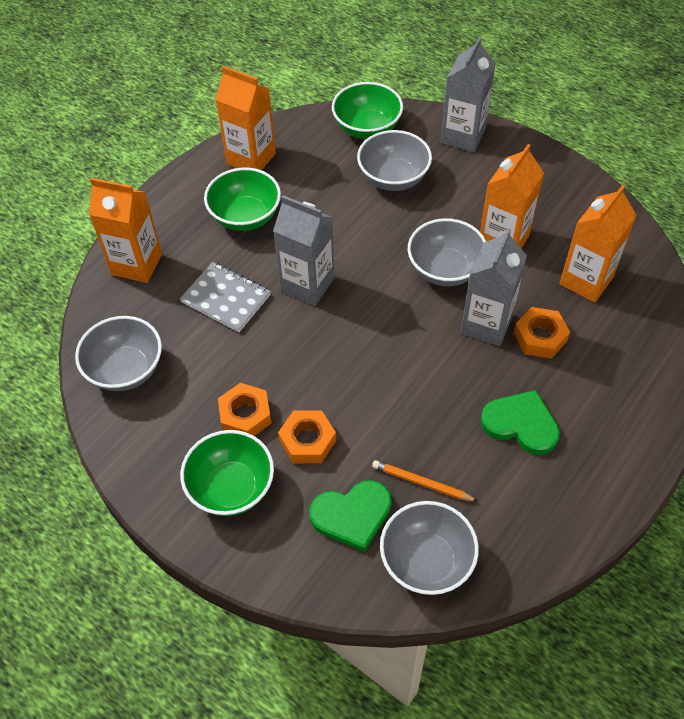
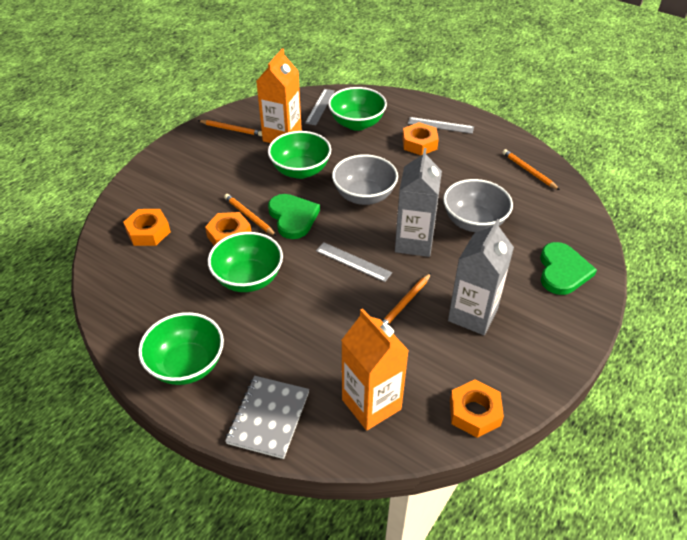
green bowl: [180,430,274,516] [204,168,281,231] [332,82,403,139] = 3 -> [138,312,224,385] [208,232,283,292] [268,131,331,179] [328,87,387,131] = 4
grey bowl: [75,316,162,391] [357,130,432,191] [380,501,479,595] [408,218,486,286] = 4 -> [332,154,398,205] [443,179,513,232] = 2
grey carton: [273,195,335,306] [441,37,496,152] [461,228,527,346] = 3 -> [395,148,442,257] [448,219,514,335] = 2
grey ruler: none = 0 -> [305,89,335,125] [316,242,392,282] [408,117,474,134] = 3
orange carton: [89,178,162,283] [215,66,276,170] [480,144,544,248] [559,185,637,303] = 4 -> [256,48,302,143] [341,308,409,431] = 2
orange nut: [218,383,272,436] [278,410,336,463] [514,307,570,359] = 3 -> [123,209,171,246] [205,212,251,245] [402,122,439,155] [450,380,504,438] = 4
orange pencil: [372,460,478,501] = 1 -> [198,120,262,136] [224,194,276,236] [382,273,431,324] [502,149,560,190] = 4

